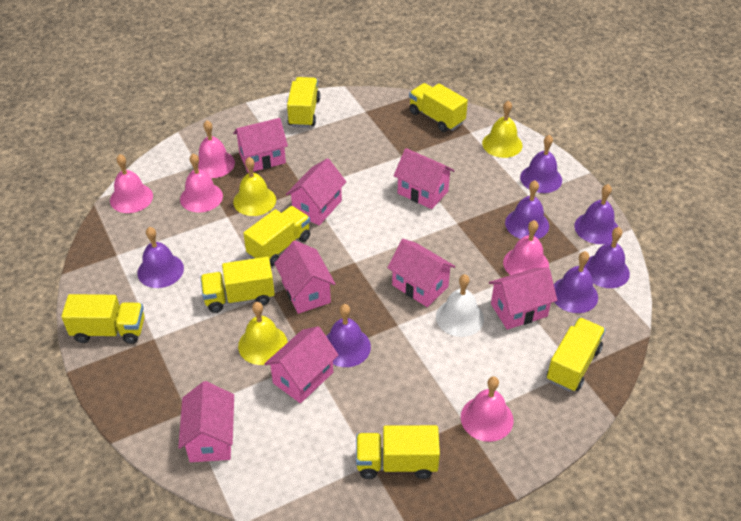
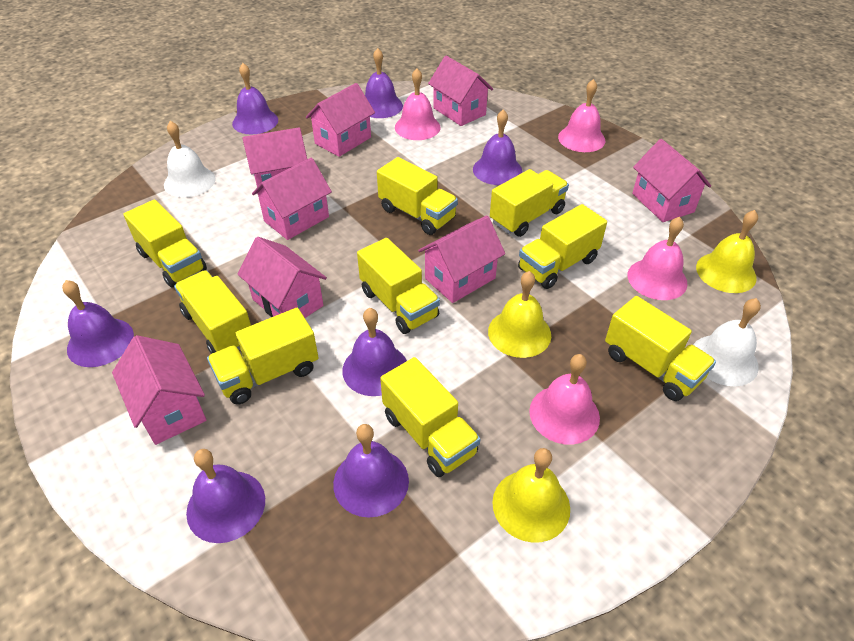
pink bell: [110,154,153,213] [180,153,223,212] [198,120,235,178] [461,377,514,442] [503,220,549,275] = 5 -> [395,68,441,140] [529,354,600,445] [558,79,605,152] [628,217,687,300] = 4
white bell: [436,274,484,337] = 1 -> [164,121,216,197] [693,298,761,386] = 2
yellow truck: [61,294,145,344] [200,257,275,313] [243,206,310,267] [287,77,320,128] [356,425,440,479] [409,83,468,132] [547,317,605,392] = 7 -> [123,200,207,287] [174,270,251,354] [207,308,319,405] [357,238,440,334] [377,157,458,235] [380,357,480,477] [490,169,569,237] [518,204,607,289] [605,296,716,401] = 9

